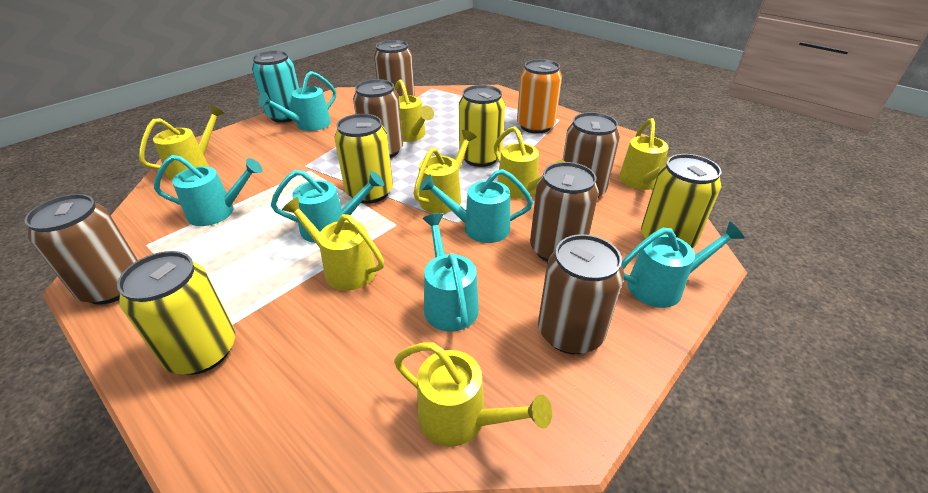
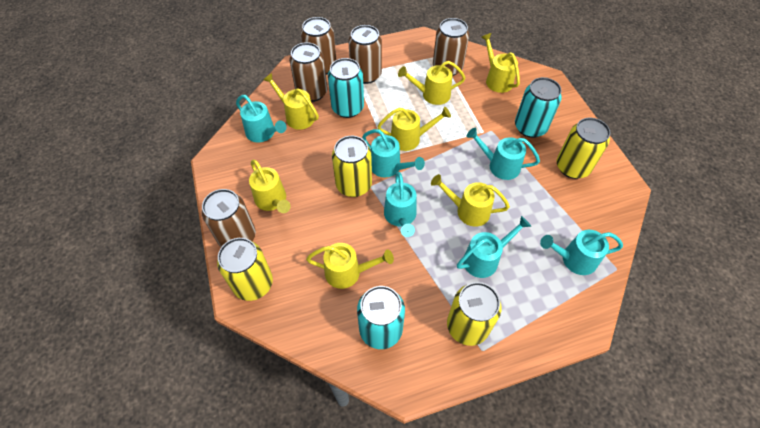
brown can: [24,194,138,305] [353,79,403,158] [374,40,415,96] [530,162,599,262] [538,234,624,354] [563,112,620,198] = 6 -> [202,189,256,247] [289,42,328,102] [301,17,336,75] [348,25,382,84] [433,18,469,76] = 5
orange can: [517,59,562,134] = 1 -> none = 0
turquoise can: [252,51,299,123] = 1 -> [328,58,364,118] [357,286,405,349] [515,77,562,138] = 3

